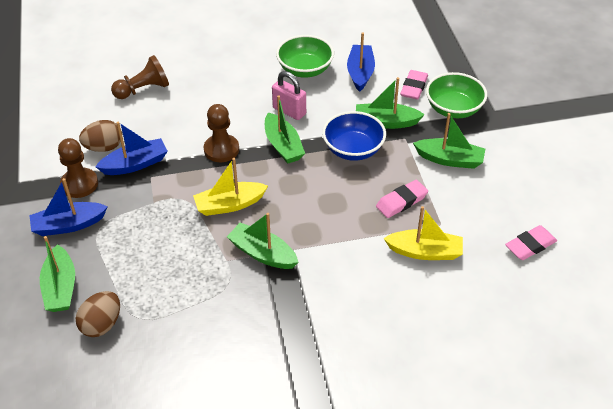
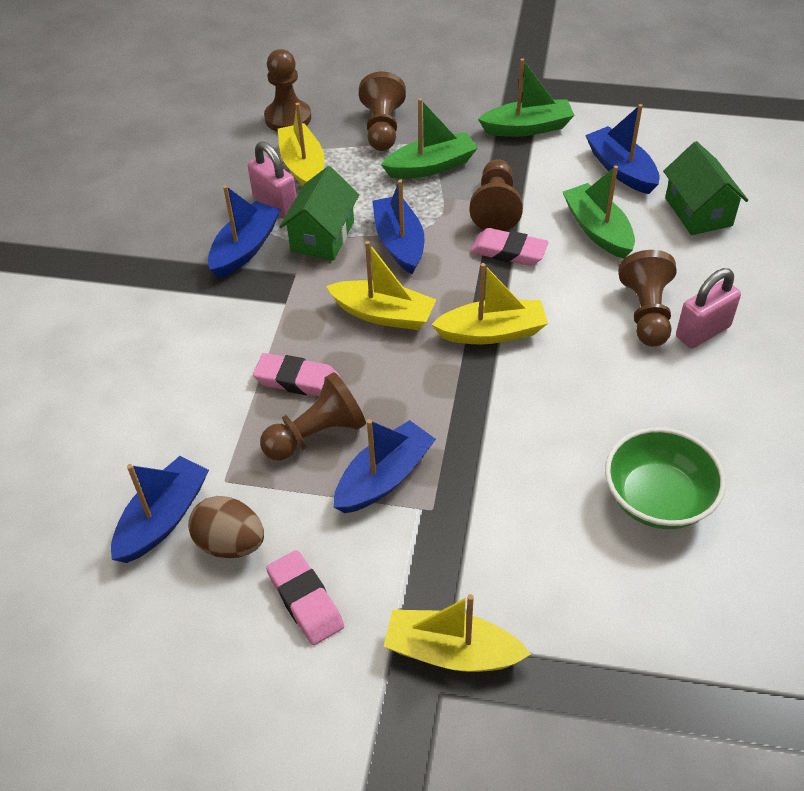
blue boat: [29,178,108,236] [95,122,168,175] [347,33,375,92] = 3 -> [111,456,209,563] [208,185,281,278] [334,419,436,513] [372,180,424,274] [585,104,660,194] = 5
blue bowl: [322,111,386,161] = 1 -> none = 0
brown egg: [76,291,120,337] [79,120,122,152] = 2 -> [188,496,264,558] = 1
brown pawn: [58,138,98,198] [111,55,169,99] [204,104,239,162] = 3 -> [260,372,366,461] [264,49,311,132] [359,72,406,151] [469,159,523,231] [618,250,677,347] = 5
green boat: [40,236,75,312] [227,213,299,269] [265,96,305,164] [356,77,425,129] [413,113,485,169] = 5 -> [381,98,478,179] [478,58,575,137] [563,165,635,259] = 3
green bowl: [276,35,334,78] [426,72,487,118] = 2 -> [605,427,726,529] = 1
green house: none = 0 -> [279,166,359,261] [663,141,748,235] = 2
pink padlock: [272,71,306,120] = 1 -> [248,141,296,219] [676,268,741,348] = 2
yellow boat: [193,158,268,216] [383,206,463,260] = 2 -> [278,103,325,186] [326,241,437,330] [384,594,531,672] [431,263,548,344] = 4

